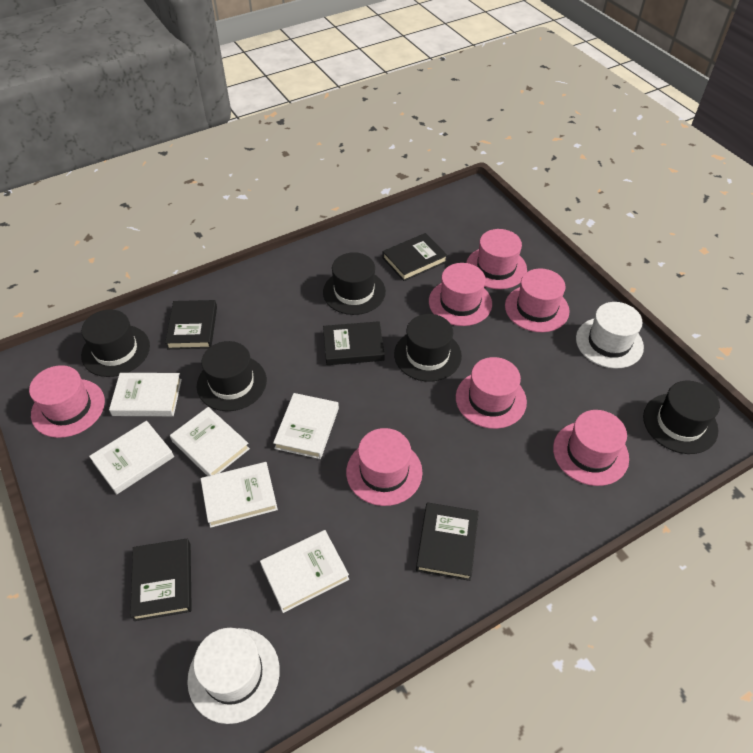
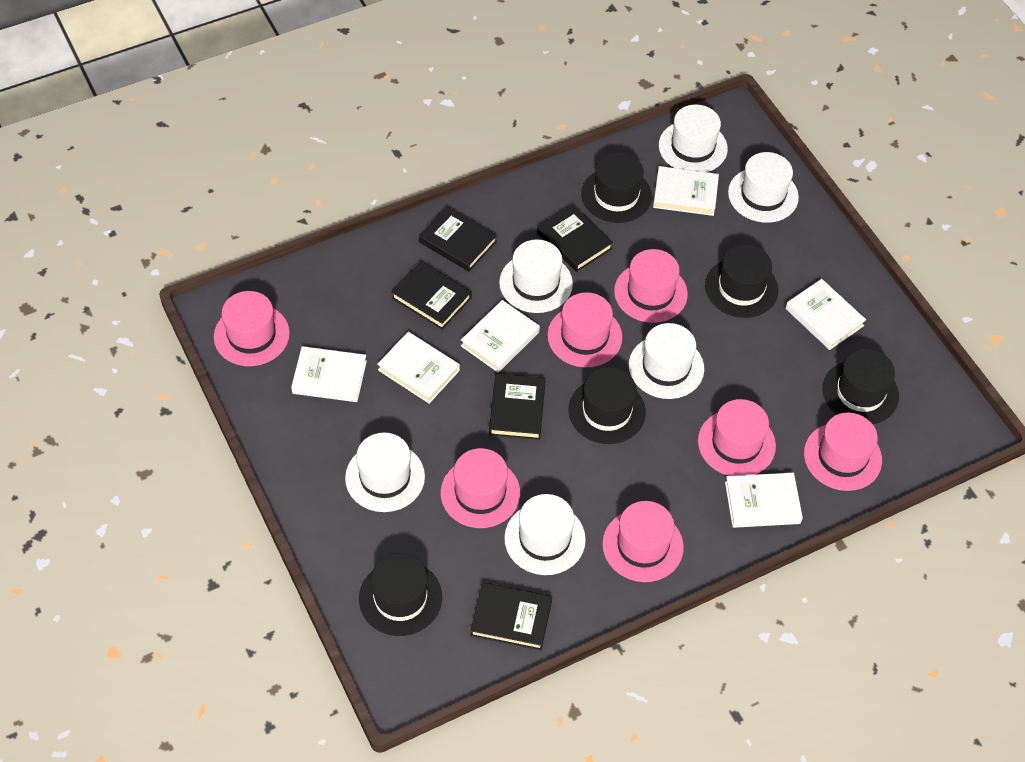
white hat: [187,628,280,724] [576,302,644,369] = 2 -> [345,433,425,512] [499,239,573,313] [504,494,586,575] [629,323,704,399] [659,104,728,172] [728,152,799,223] = 6

